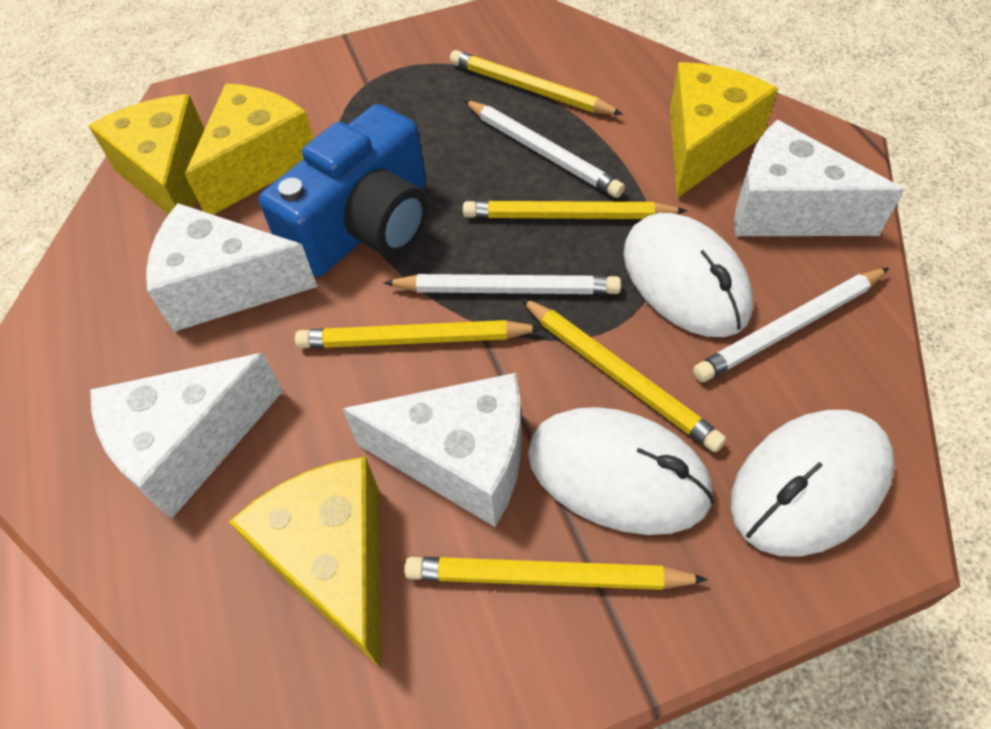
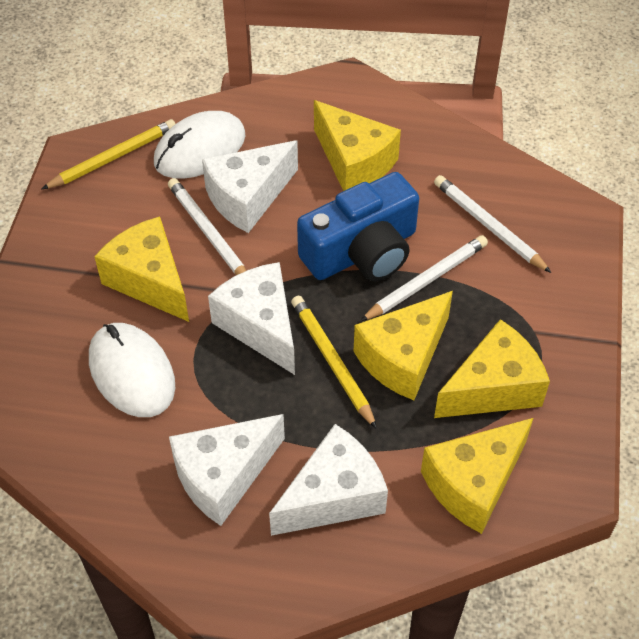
white mouse: [528,407,714,535] [623,213,753,337] [731,410,895,557] = 3 -> [89,323,175,417] [154,111,245,179] = 2
yellow cheese: [89,94,205,214] [185,84,314,215] [229,457,381,668] [670,62,778,198] = 4 -> [94,216,189,322] [314,100,401,191] [353,291,453,400] [421,418,533,534] [434,319,550,418] = 5
yellow pencil: [295,320,543,348] [404,557,708,590] [450,50,623,115] [463,201,687,219] [521,298,726,452] = 5 -> [41,119,176,190] [291,296,377,429] = 2

